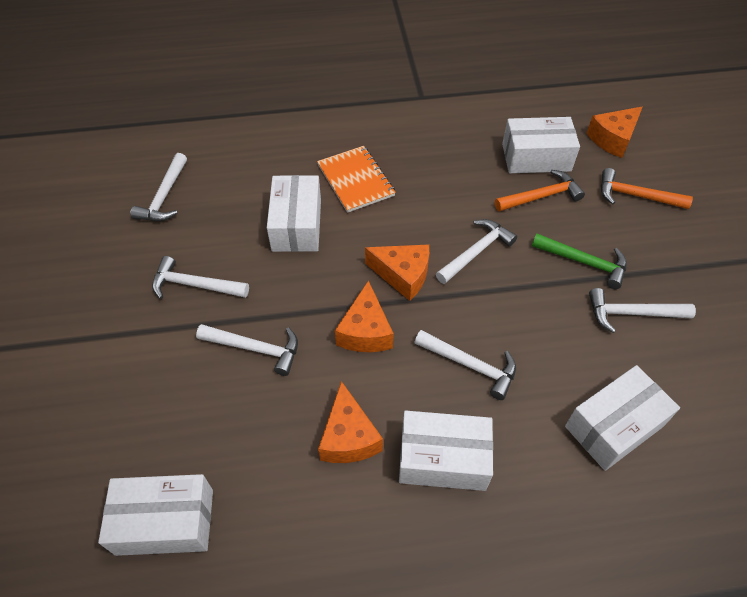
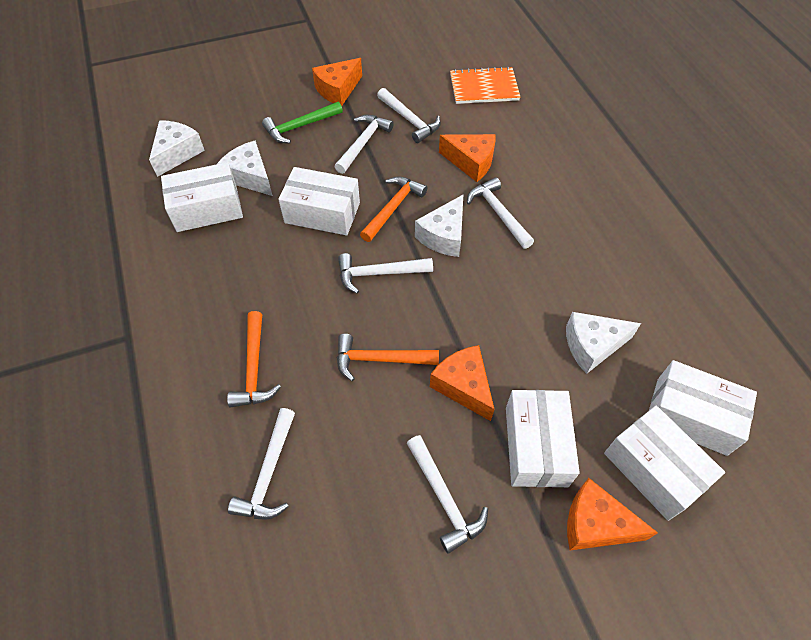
orange hammer: [495,170,585,212] [601,168,693,209] = 2 -> [227,311,281,408] [337,334,439,381] [360,176,427,242] = 3
white cheese: none = 0 -> [149,120,205,177] [217,140,273,196] [415,195,463,257] [566,312,641,374] = 4

